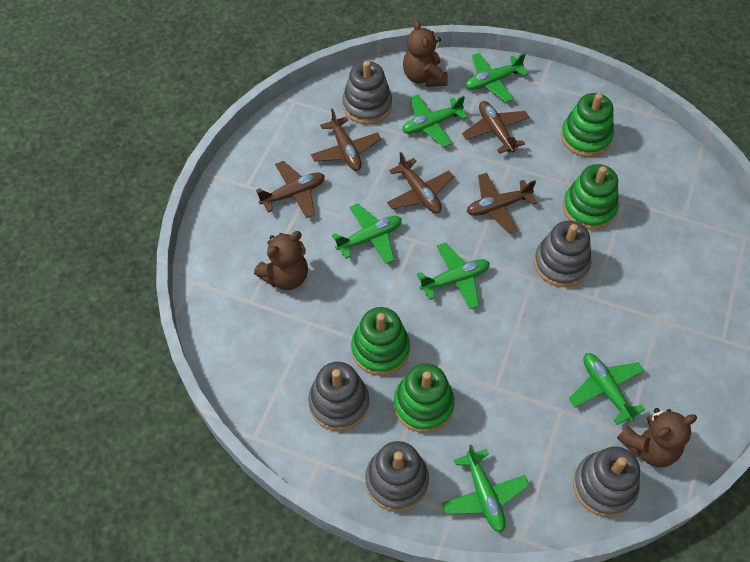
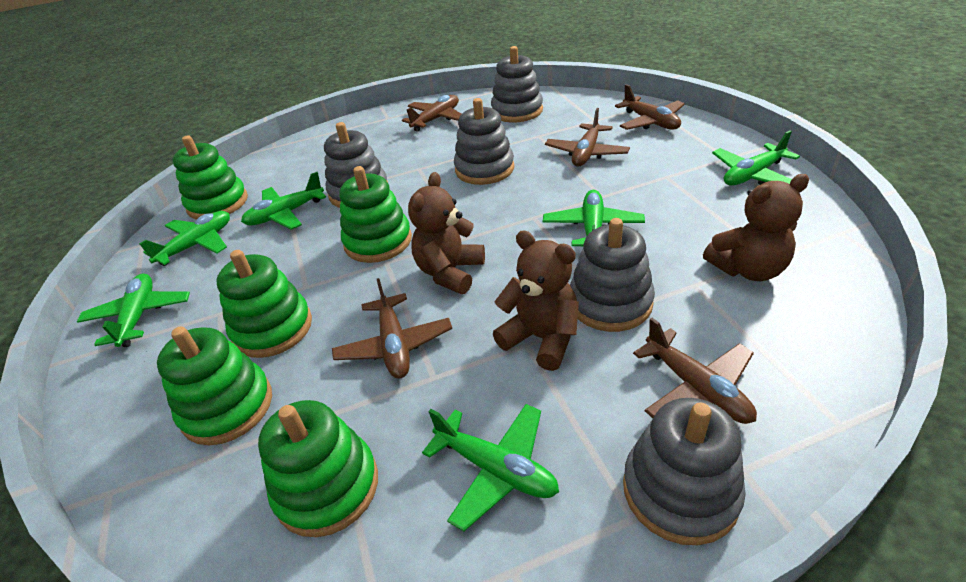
green stacking toy: [351,307,410,375] [394,364,455,433] [561,93,614,157] [563,164,619,230] = 4 -> [157,327,272,445] [173,135,248,220] [216,250,312,358] [258,400,378,537] [339,166,412,263] = 5

